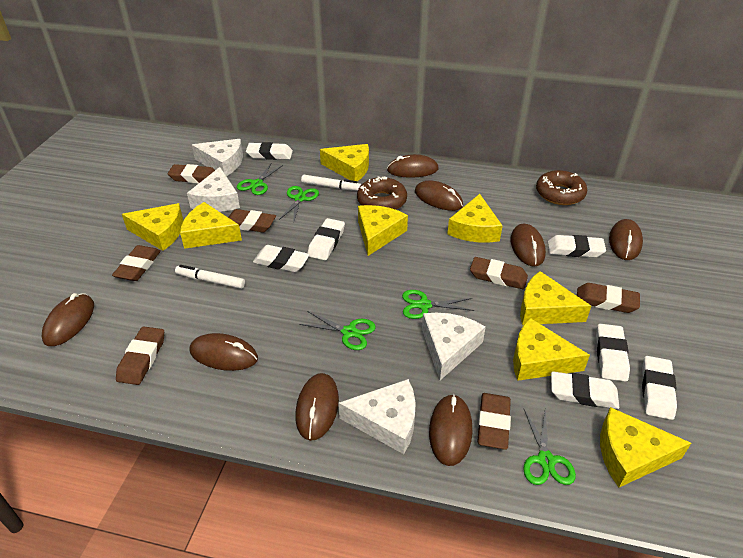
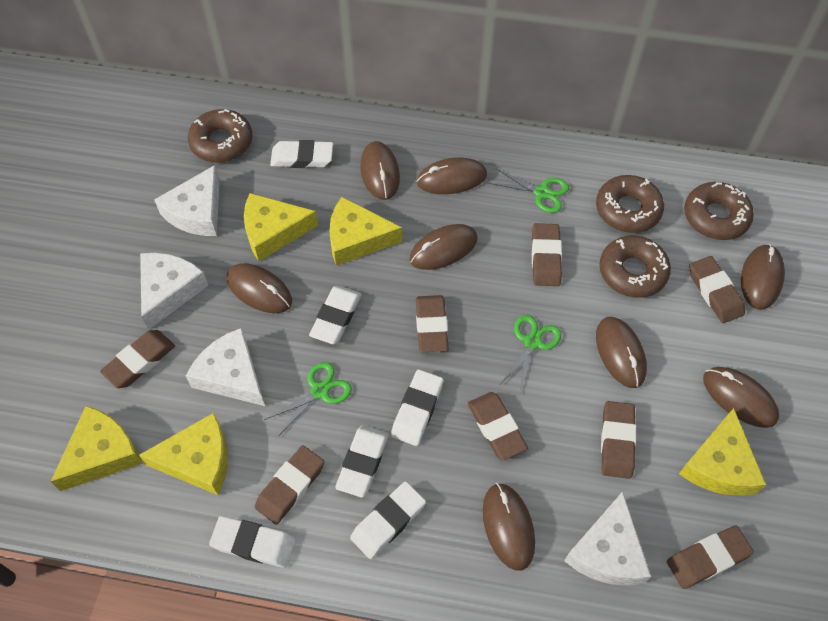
brown donut: [357,176,407,210] [536,170,587,205] = 2 -> [188,109,253,163] [596,175,664,233] [599,236,671,298] [684,182,754,240] = 4
brown eraser: [112,245,161,281] [116,326,164,385] [168,164,215,184] [228,209,276,232] [470,257,528,289] [477,393,511,450] [577,283,640,313] = 7 -> [100,330,175,388] [255,445,324,525] [416,295,449,352] [468,392,528,460] [532,223,562,286] [601,401,636,479] [667,525,754,589] [689,256,745,323] = 8
green scissors: [237,162,283,195] [279,186,319,223] [299,311,376,350] [402,290,474,319] [523,409,576,485] = 5 -> [264,362,352,435] [489,168,569,213] [500,315,561,393] = 3
white eraser: [246,142,293,160] [253,245,310,272] [308,218,345,260] [548,235,606,258] [551,371,619,409] [596,324,630,382] [642,356,677,420] = 7 -> [209,516,296,568] [270,140,333,168] [309,286,361,344] [335,425,388,497] [350,481,426,559] [391,370,443,446] = 6
white marker: [175,265,245,289] [301,175,362,191] = 2 -> none = 0
yellow cheese: [122,203,183,251] [180,202,242,249] [320,144,369,181] [358,205,408,256] [447,194,503,243] [513,318,590,381] [520,271,591,325] [600,407,691,487] = 8 -> [51,406,143,491] [139,413,228,495] [244,193,318,261] [329,197,402,266] [679,408,766,496] = 5

